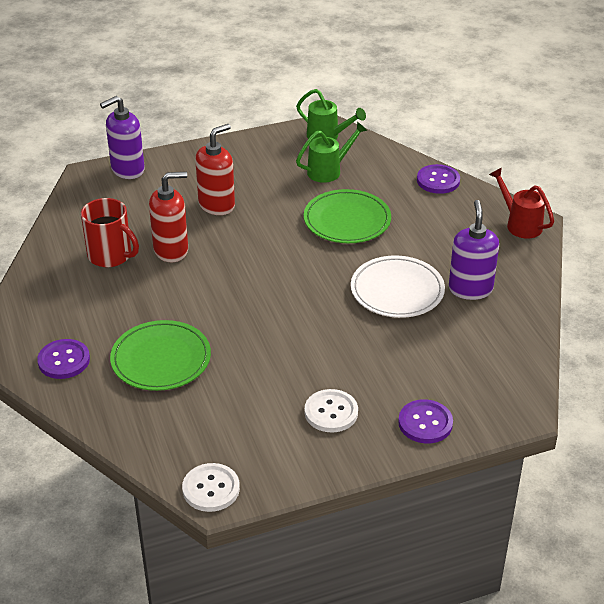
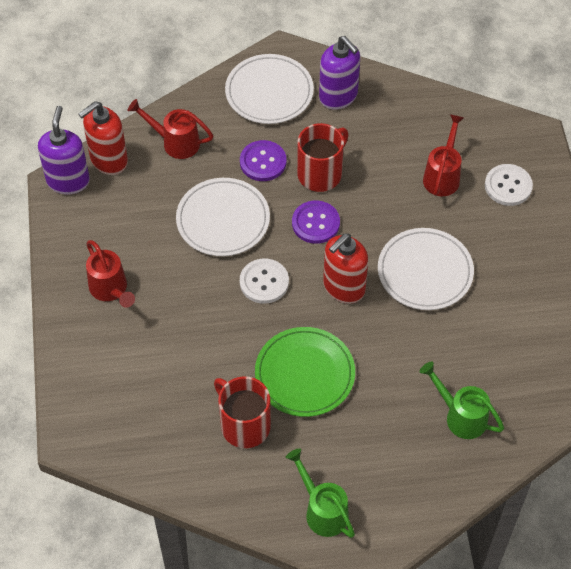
green plate: [110,320,211,391] [304,189,391,243] = 2 -> [255,327,355,417] = 1
purple button: [37,339,90,379] [398,399,453,444] [417,164,460,194] = 3 -> [240,140,287,181] [292,201,340,244] = 2
red mug: [81,198,139,267] = 1 -> [214,376,271,448] [297,123,348,192] = 2
red watering can: [489,168,554,239] = 1 -> [86,240,135,308] [128,99,213,159] [423,114,464,196] = 3
white plate: [351,256,445,318] = 1 -> [176,178,270,256] [225,54,314,124] [378,228,474,310] = 3

